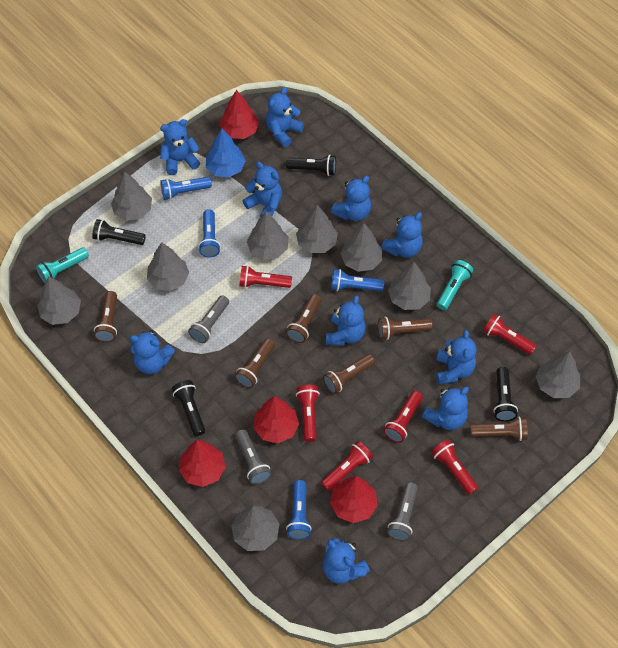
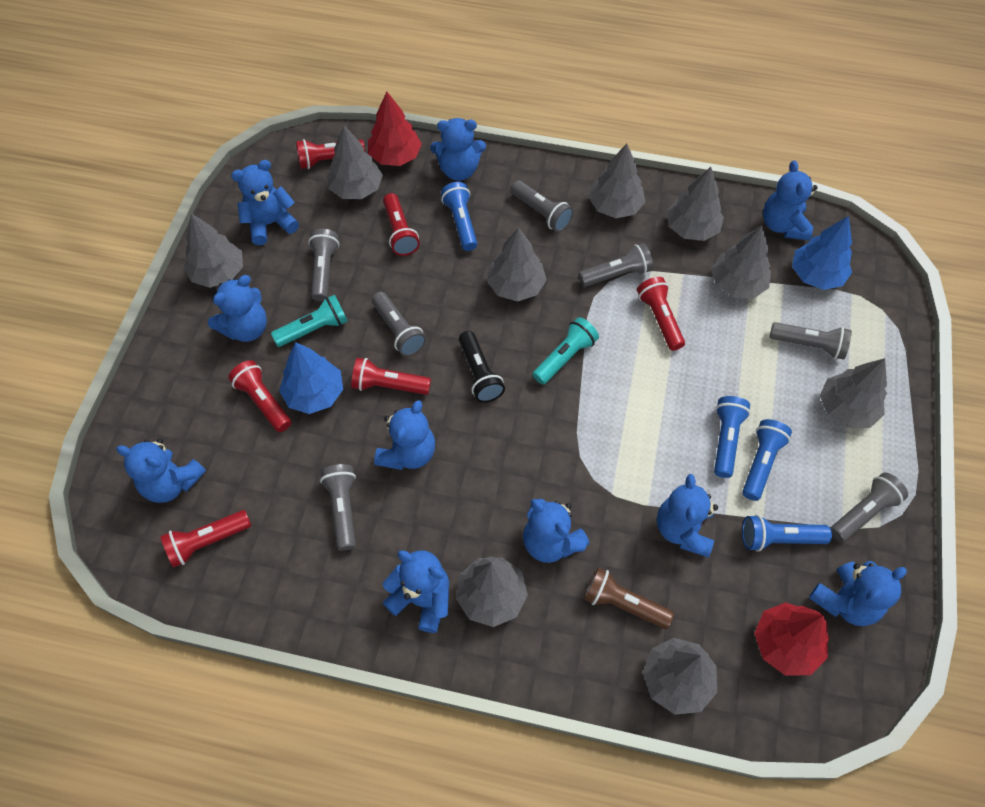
black flashlight: [92,219,146,245] [172,380,205,436] [286,155,336,176] [493,367,518,422] = 4 -> [459,331,505,403] = 1
blue tree: [206,129,246,178] = 1 -> [279,342,343,414] [792,216,852,290] = 2
brown flashlight: [94,291,117,342] [234,338,275,388] [286,294,321,343] [323,354,375,394] [378,317,433,340] [470,417,527,441] = 6 -> [584,567,674,629] = 1
grey flashlight: [188,295,229,343] [235,429,272,485] [387,482,418,541] = 3 -> [308,229,340,302] [320,464,356,551] [372,292,426,356] [511,181,574,232] [579,243,653,287] [769,322,852,360] [831,472,908,542] = 7
red tree: [179,440,226,487] [220,90,259,139] [253,396,299,444] [330,476,378,523] = 4 -> [368,92,422,166] [754,602,829,676] = 2

